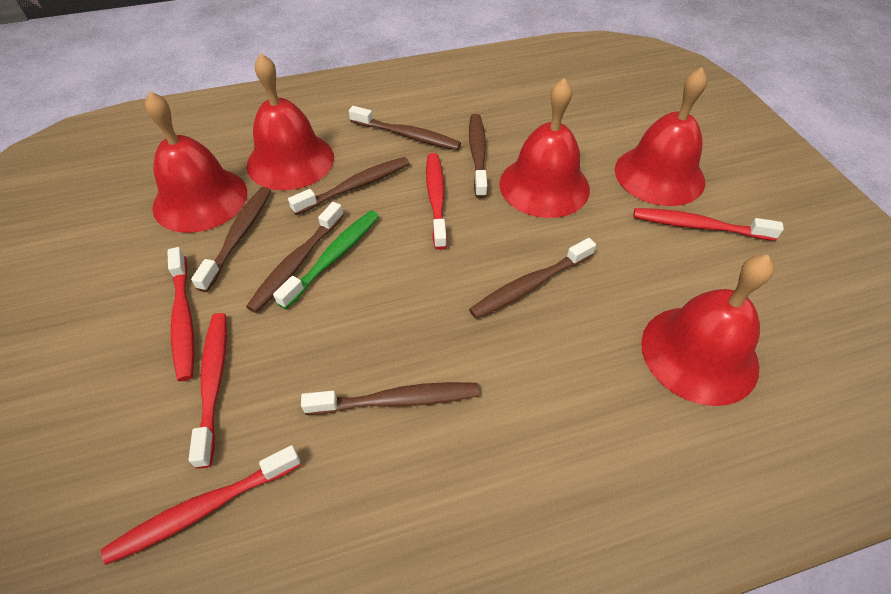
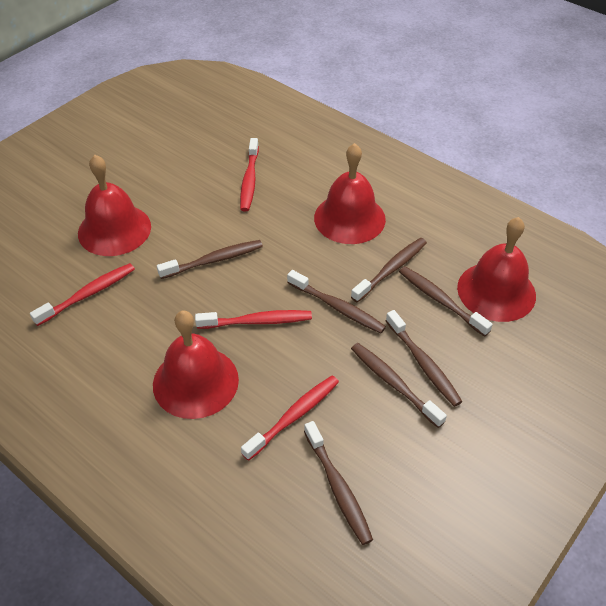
green toothbrush: [273,211,379,309] = 1 -> none = 0
red bell: [145,91,247,233] [246,53,334,190] [499,78,590,218] [615,67,707,206] [641,255,774,406] = 5 -> [78,155,151,256] [153,311,239,419] [314,143,386,244] [457,217,536,322] = 4
red toothbrush: [101,445,301,565] [167,247,194,381] [189,313,227,469] [426,153,447,250] [634,208,784,241] = 5 -> [30,263,135,326] [195,310,312,329] [240,138,259,211] [241,375,339,461] = 4

